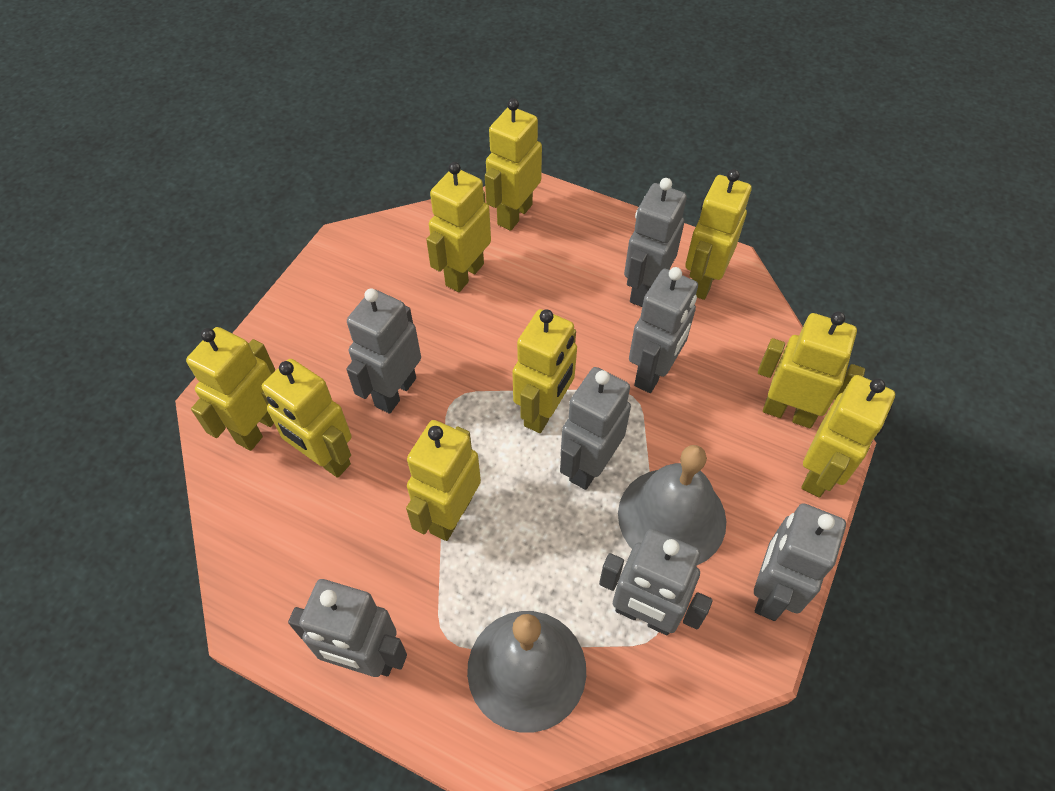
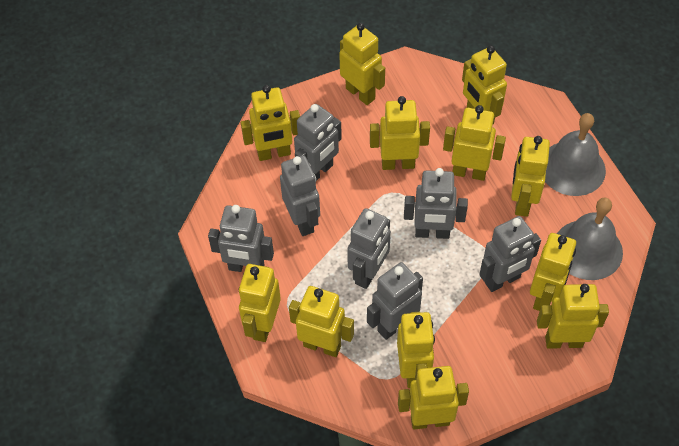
yellow robot: [186,327,275,451] [261,359,351,478] [406,420,481,541] [426,162,491,292] [485,99,542,231] [512,309,577,433] [685,169,751,300] [758,312,865,428] [801,375,895,497] = 9 -> [239,264,281,342] [241,85,300,161] [289,286,354,357] [339,23,385,105] [370,96,430,170] [397,312,435,388] [398,366,469,429] [443,105,506,181] [462,46,507,124] [511,136,550,217] [530,233,576,311] [537,284,609,349] = 12

